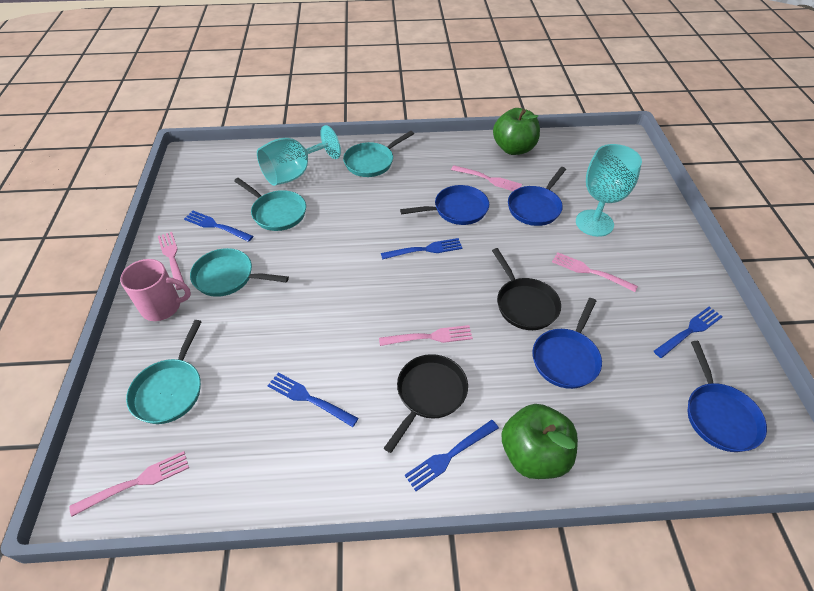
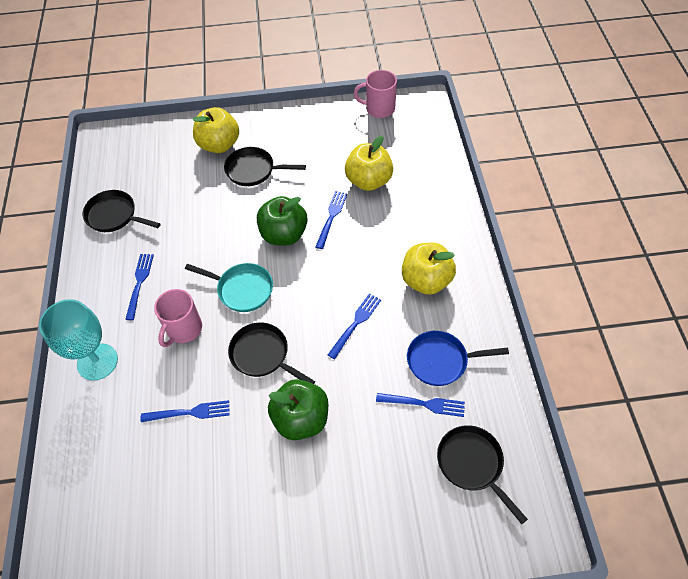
black pan: [384,354,468,453] [492,248,561,330] = 2 -> [83,190,161,232] [224,147,306,186] [228,323,315,384] [437,425,528,524] = 4
blue pan: [400,185,489,225] [508,167,566,226] [532,298,602,389] [688,341,767,452] = 4 -> [407,331,509,386] = 1
pink fork: [69,451,189,517] [158,232,184,290] [379,325,473,346] [451,165,522,191] [552,252,638,292] = 5 -> none = 0
pink mug: [120,259,191,321] = 1 -> [154,289,202,347] [354,70,397,118] = 2
turquoise goblet: [257,125,341,186] [576,144,642,237] = 2 -> [39,299,118,381] = 1
turquoise pan: [126,320,202,424] [190,248,289,297] [234,178,306,231] [343,131,414,177] = 4 -> [185,263,273,312] = 1
yellow apple: none = 0 -> [193,107,239,153] [345,135,393,191] [402,243,456,295] = 3

